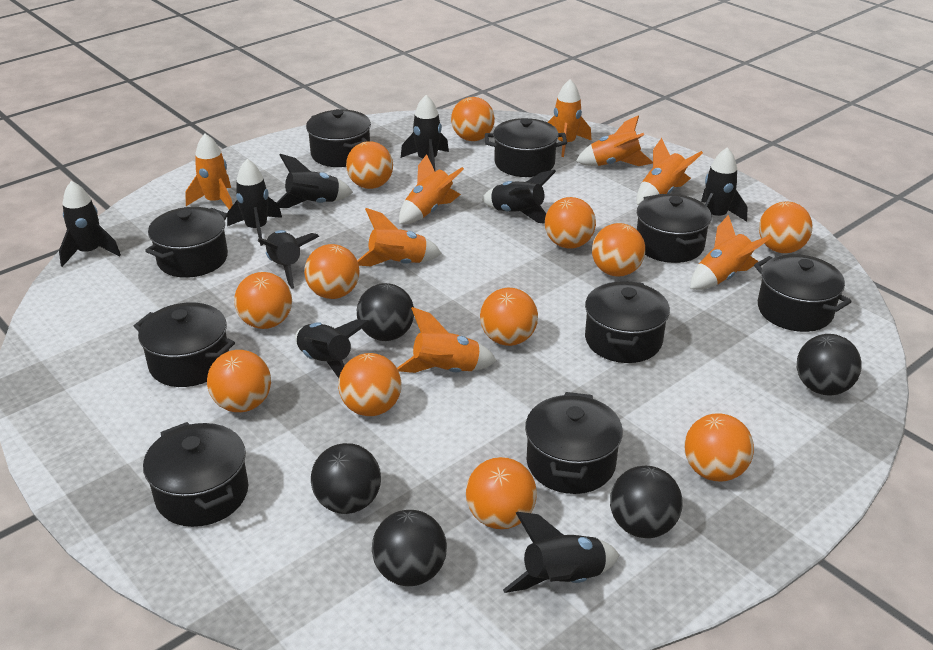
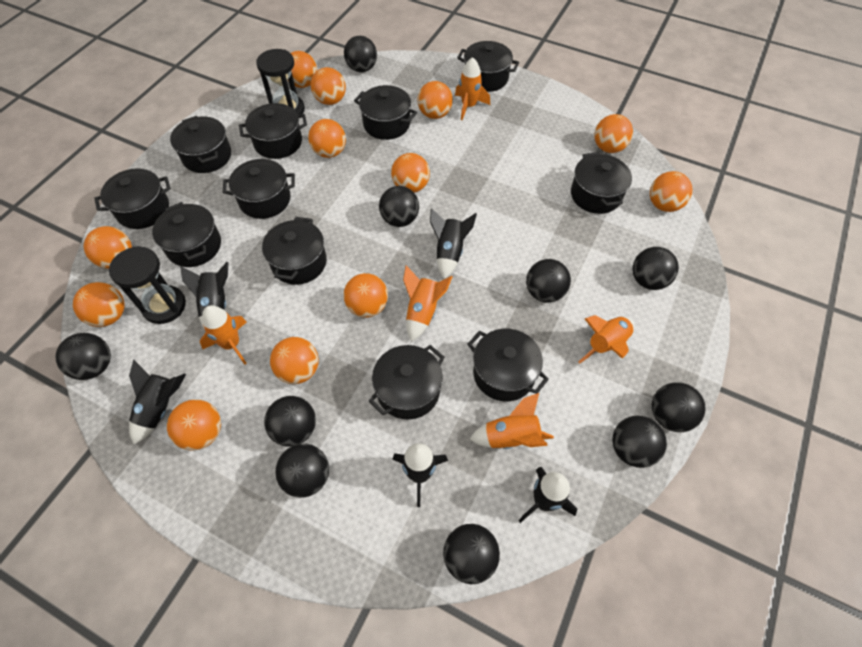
black ball: [311,443,381,514] [357,283,414,341] [372,510,447,586] [610,466,683,538] [797,334,862,395] = 5 -> [56,333,111,380] [264,396,316,447] [275,444,329,498] [344,36,377,72] [379,186,419,227] [443,524,500,584] [526,259,571,303] [612,416,667,468] [632,247,679,290] [652,382,706,432] = 10
black hourglass: none = 0 -> [109,246,186,324] [256,49,305,115] = 2
black pot: [134,302,235,387] [143,422,248,527] [145,207,228,278] [306,109,371,167] [485,118,567,177] [525,392,623,494] [585,280,670,363] [637,194,712,263] [754,254,852,332] = 9 -> [94,168,171,229] [152,202,221,267] [170,116,231,173] [222,159,295,219] [239,103,307,159] [262,217,327,285] [354,85,417,140] [368,345,445,420] [457,41,519,92] [467,329,549,401] [571,152,632,214] = 11
black rocket: [59,181,121,267] [227,159,282,246] [258,230,319,289] [276,154,353,208] [295,319,370,378] [401,95,449,171] [482,170,556,224] [503,512,619,593] [701,147,748,222] = 9 -> [129,360,186,444] [180,262,229,330] [393,443,448,507] [430,208,477,279] [519,467,577,523] = 5
orange rocket: [185,134,233,210] [357,208,442,266] [397,307,497,373] [399,154,464,224] [548,79,592,157] [576,115,653,166] [637,138,703,205] [690,215,771,290] = 8 -> [200,305,247,365] [403,266,453,342] [455,57,490,120] [470,393,554,449] [578,315,635,363] = 5

